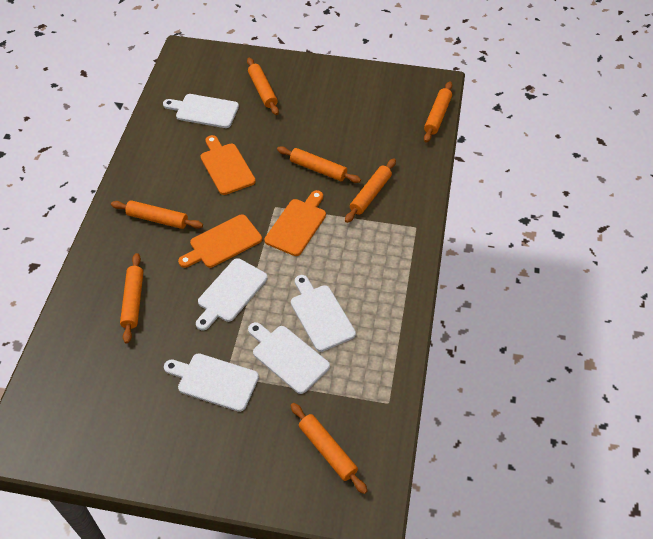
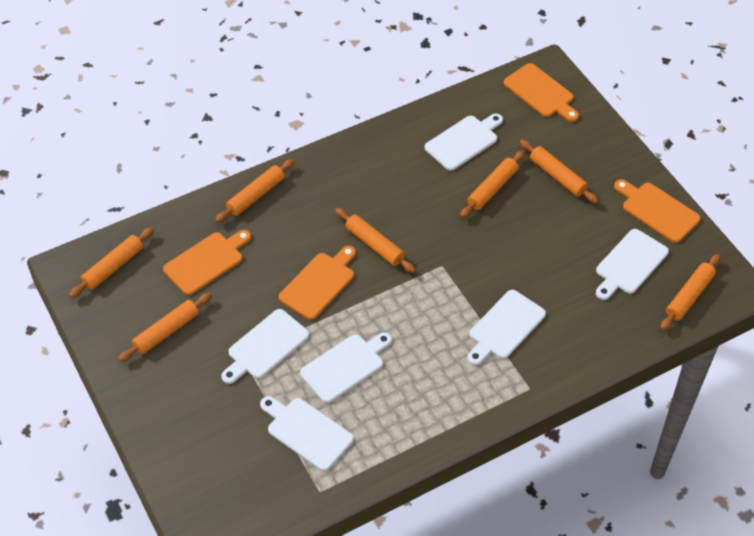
orange cutting board: [178,214,262,268] [201,135,256,195] [265,190,326,256] = 3 -> [163,230,251,295] [279,246,356,320] [504,63,579,122] [614,179,701,243] = 4
white cutting board: [163,94,239,128] [164,353,259,412] [196,258,268,330] [248,322,330,394] [291,275,356,352] = 5 -> [221,309,309,384] [260,396,354,471] [300,332,392,403] [425,114,503,171] [467,290,546,365] [596,229,669,300] = 6

